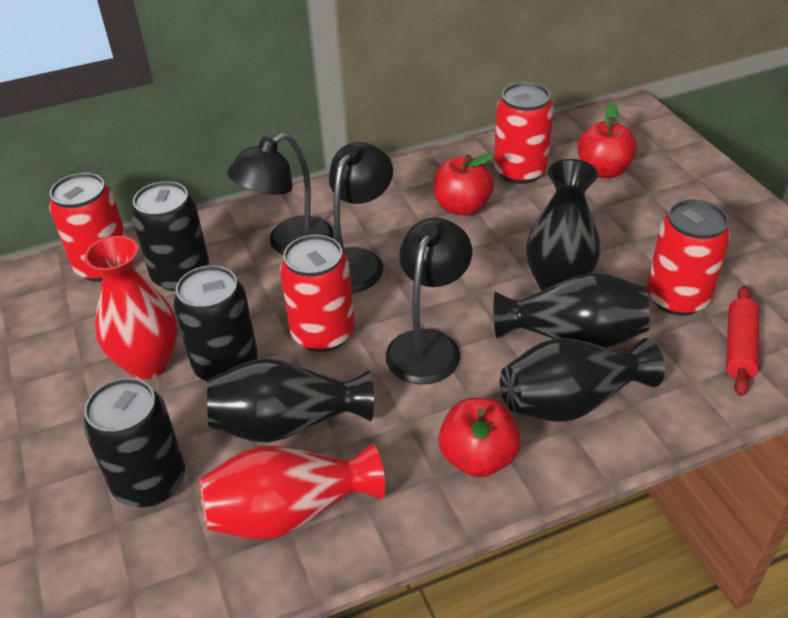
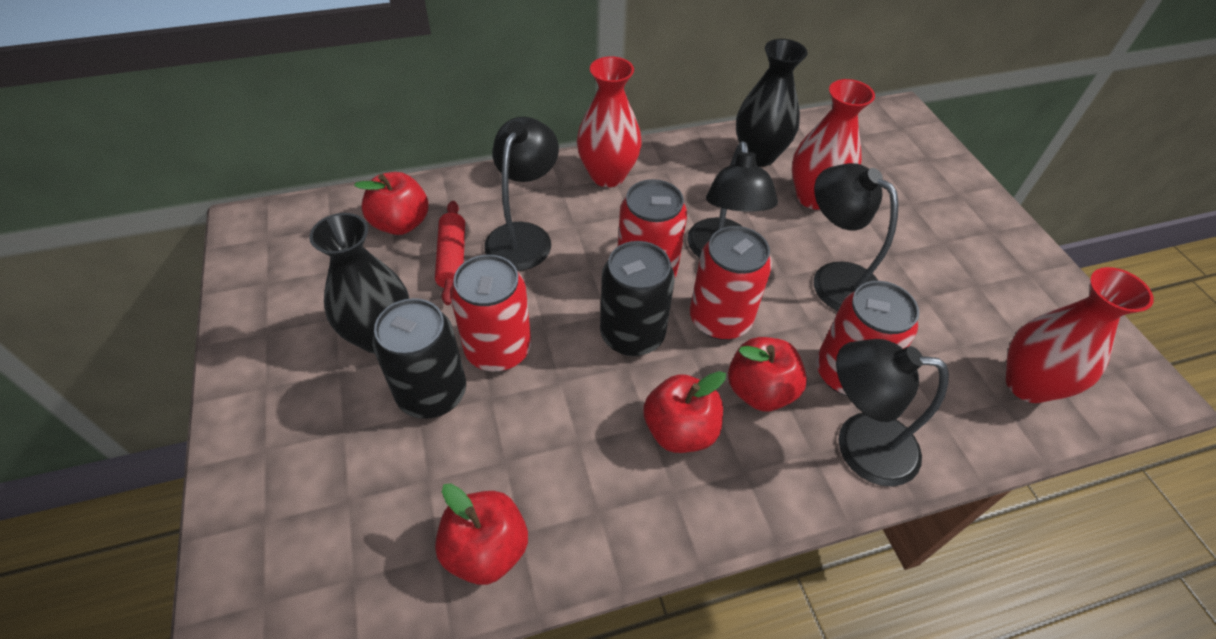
black can: [83,378,185,507] [131,181,210,292] [174,265,258,381] = 3 -> [372,298,466,419] [600,241,675,356] = 2
black lamp: [227,133,334,255] [329,142,393,293] [386,218,472,384] = 3 -> [484,117,559,271] [687,141,778,258] [814,163,898,311] [836,339,949,486] = 4
black vase: [207,358,374,443] [494,272,649,348] [500,338,665,422] [526,159,601,291] = 4 -> [309,213,409,354] [736,39,807,167] = 2
red apple: [434,153,495,216] [438,398,521,477] [577,103,637,178] = 3 -> [354,172,428,235] [435,484,528,585] [643,371,726,453] [728,337,807,411] = 4
red vase: [84,236,177,379] [199,444,385,540] = 2 -> [577,56,642,187] [792,79,875,210] [1005,267,1154,403] = 3

